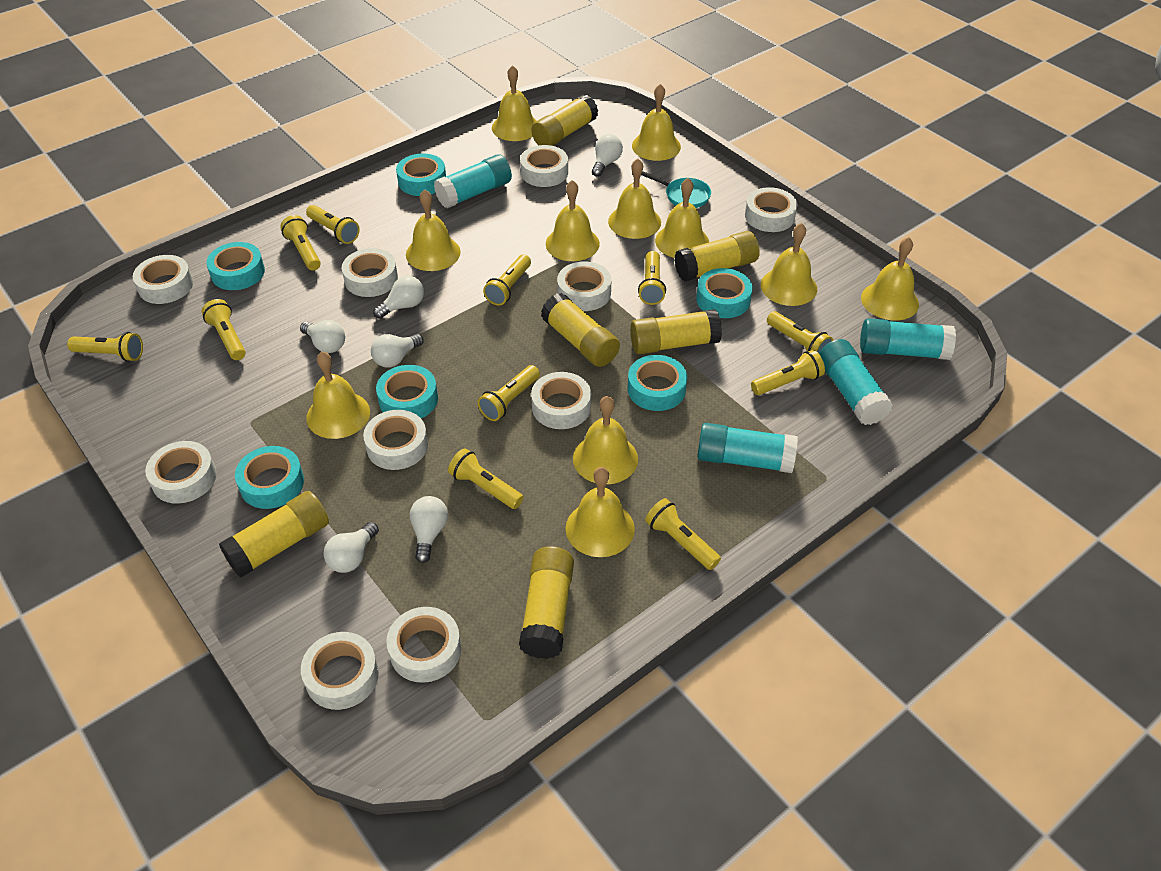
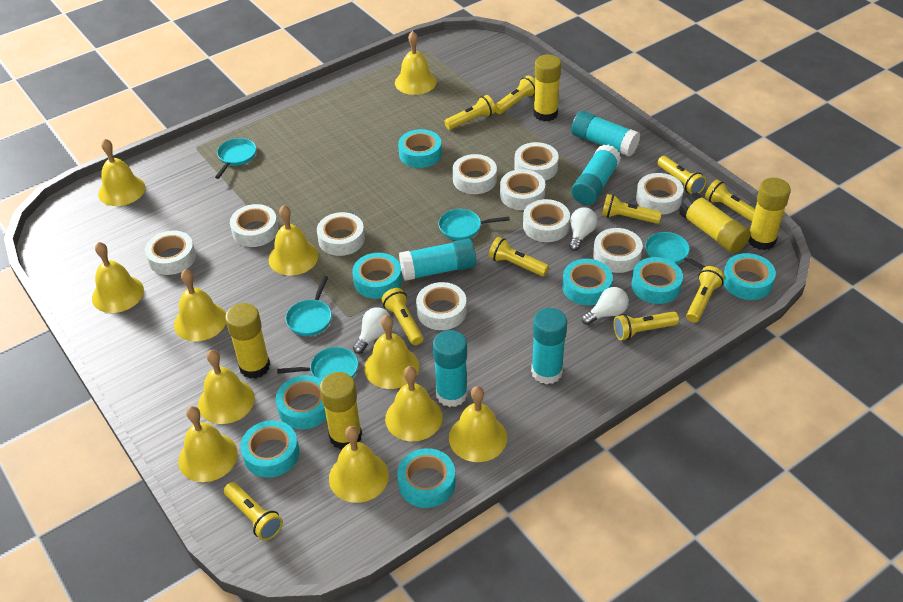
turquoise glue stick: [434,154,512,208] [697,423,798,473] [819,339,893,425] [860,318,956,360] = 4 -> [399,239,476,281] [433,330,468,407] [531,308,567,384] [571,111,640,157] [571,144,621,205] = 5
turquoise pan: [641,172,711,208] = 1 -> [215,138,256,179] [277,347,358,380] [286,276,332,336] [439,209,510,240] [645,232,705,269] = 5
turquoise tape: [206,242,265,290] [235,446,304,509] [376,365,438,418] [396,154,446,196] [628,355,687,411] [696,268,753,318] = 6 -> [240,420,299,478] [276,375,326,429] [352,253,402,299] [397,448,456,508] [398,129,442,168] [562,259,613,305] [631,257,683,304] [723,253,776,300] = 8
white light bulb: [300,320,345,353] [323,522,379,573] [371,334,423,367] [373,276,424,319] [410,496,448,563] [592,134,623,177] = 6 -> [353,307,390,354] [569,207,598,251] [582,287,629,325] = 3
yellow flashlight: [67,332,143,362] [202,299,246,360] [280,215,321,271] [306,205,360,244] [448,448,524,509] [478,365,540,421] [483,255,531,305] [638,251,666,305] [645,498,721,570] [751,350,825,395] [767,311,833,353] = 11 -> [224,482,283,541] [381,288,423,345] [444,95,496,130] [489,237,549,276] [495,76,535,114] [602,194,662,224] [614,312,679,340] [657,156,707,194] [686,266,725,323] [705,179,755,222] = 10
yellow glue stick: [219,491,329,577] [519,546,574,659] [531,94,598,146] [541,293,620,367] [630,309,722,354] [674,231,760,281] = 6 -> [225,303,270,379] [320,372,362,450] [533,55,561,122] [679,192,751,253] [748,178,791,250] = 5

